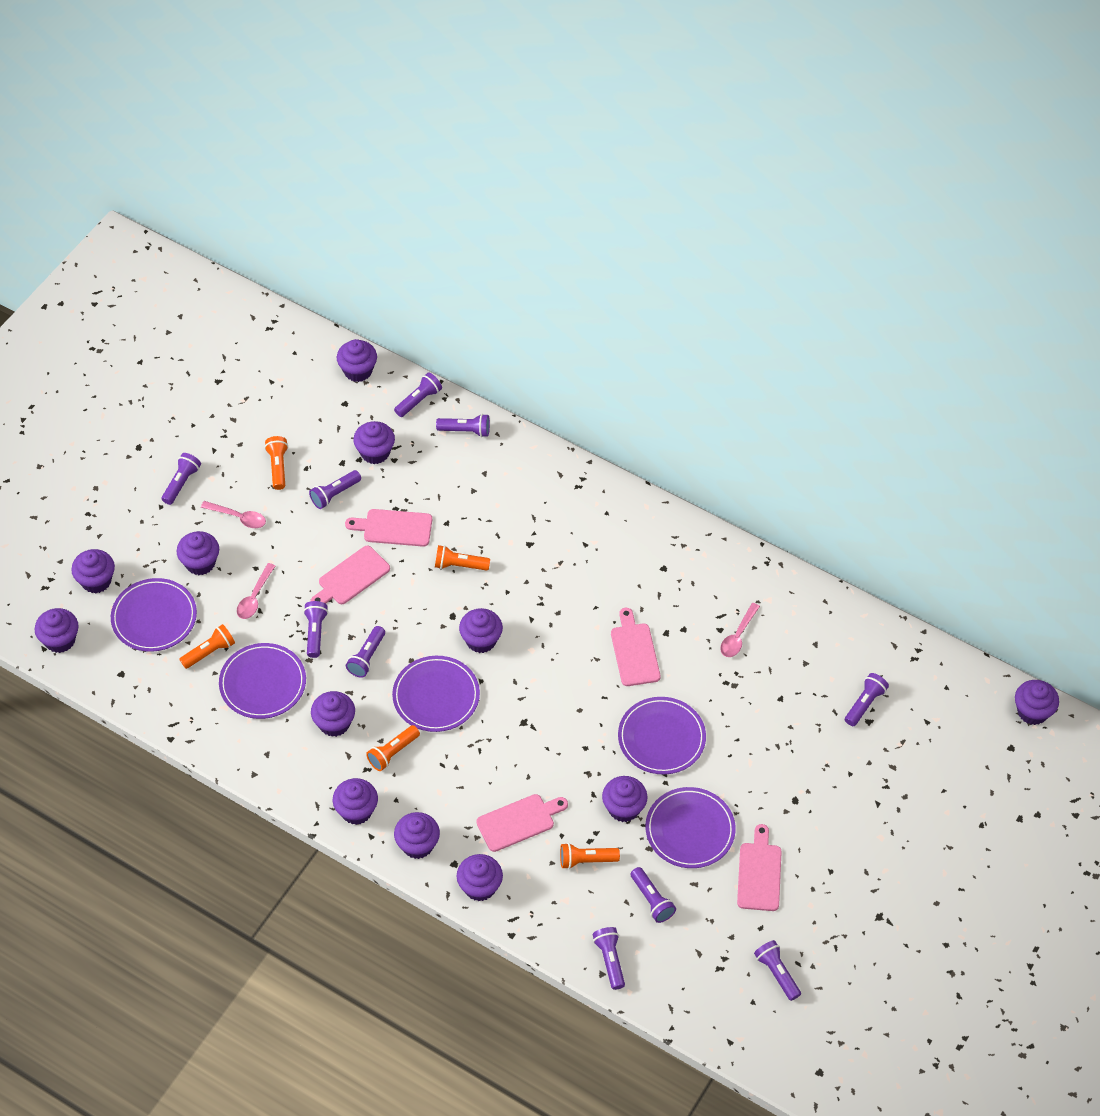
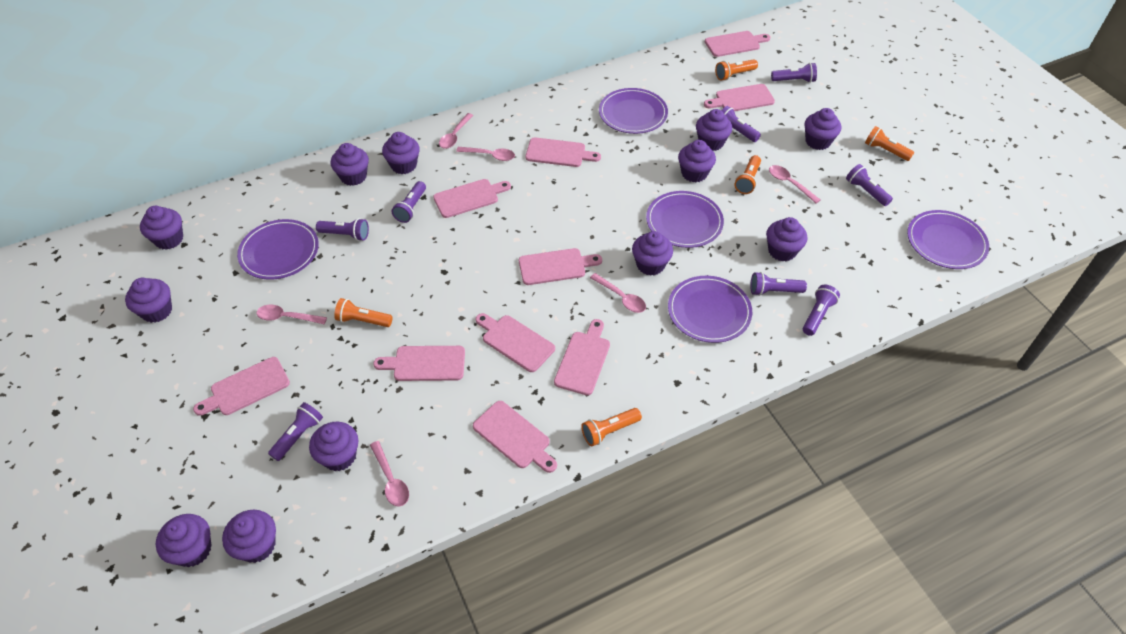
pink cutting board: [311,546,390,604] [345,509,432,547] [476,794,568,852] [611,608,661,686] [737,824,782,911] = 5 -> [193,357,290,416] [373,346,465,381] [433,179,511,218] [473,401,557,473] [476,313,555,372] [519,248,602,285] [525,137,601,167] [554,319,610,395] [704,84,775,111] [705,31,770,57] = 10
pink spoon: [201,501,266,528] [237,563,275,619] [720,603,760,657] = 3 -> [256,305,327,324] [370,441,409,507] [439,113,474,149] [456,147,515,161] [590,273,646,313] [769,165,820,203] = 6
purple flashlight: [161,453,201,505] [303,601,328,658] [309,470,361,509] [346,626,385,678] [394,372,442,417] [436,414,490,437] [592,927,625,990] [631,867,676,923] [754,940,801,1001] [845,673,889,726] = 10 -> [268,402,323,461] [316,218,369,241] [392,181,426,223] [721,106,761,142] [750,272,807,296] [771,63,817,83] [803,284,840,336] [846,164,893,206] = 8

